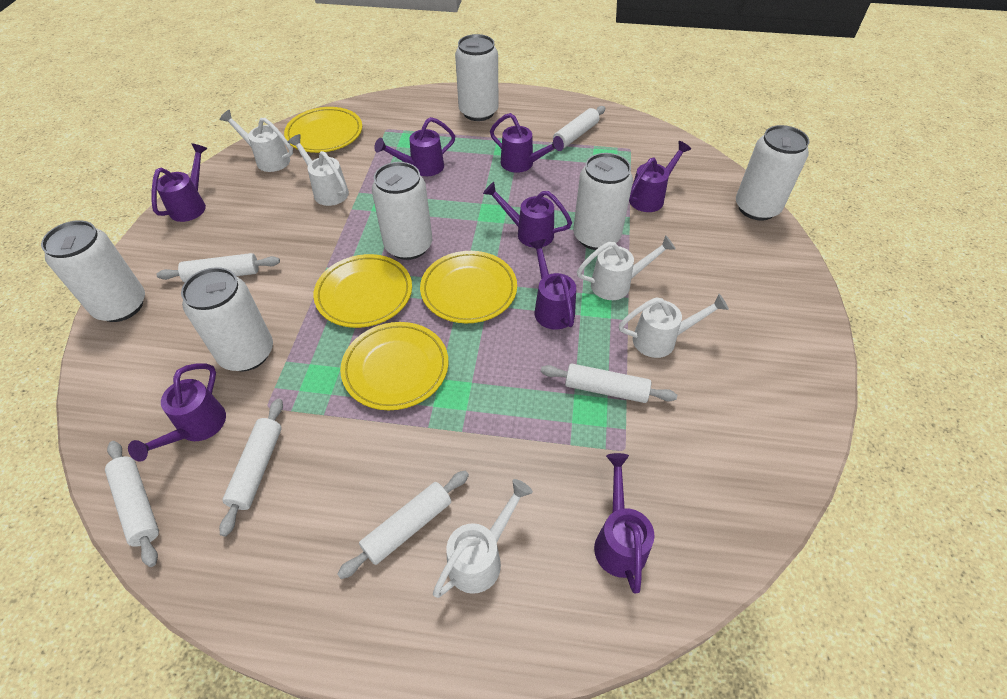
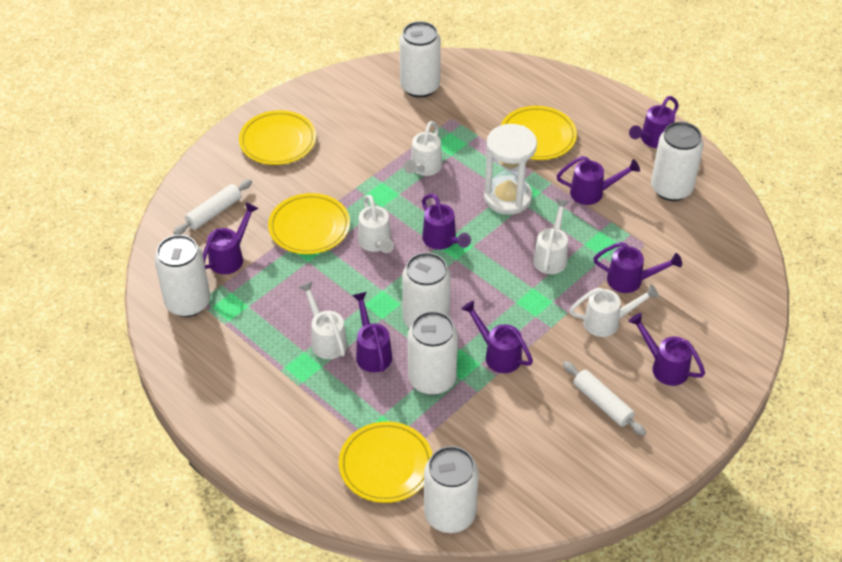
white hourglass: none = 0 -> [484,124,537,215] = 1
white rolling pin: [105,441,159,567] [156,253,280,282] [219,398,283,537] [337,471,469,579] [541,363,677,403] [547,106,605,152] = 6 -> [173,179,252,235] [563,361,646,436] = 2

